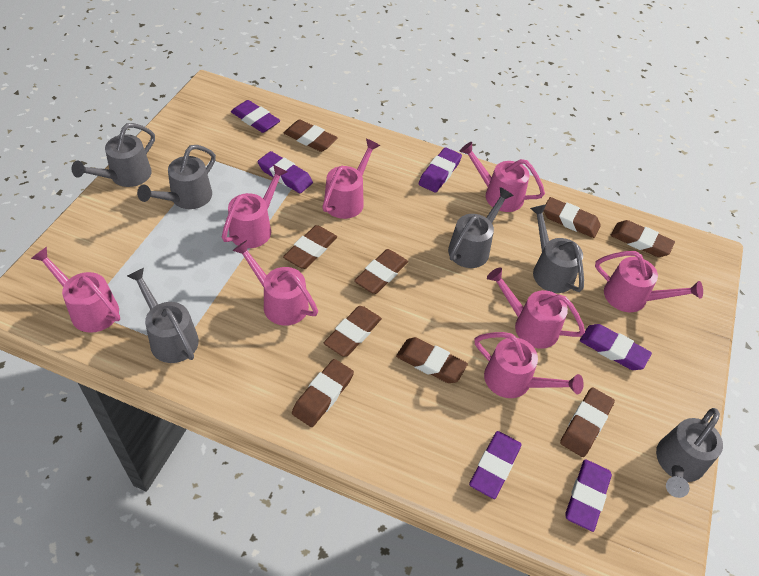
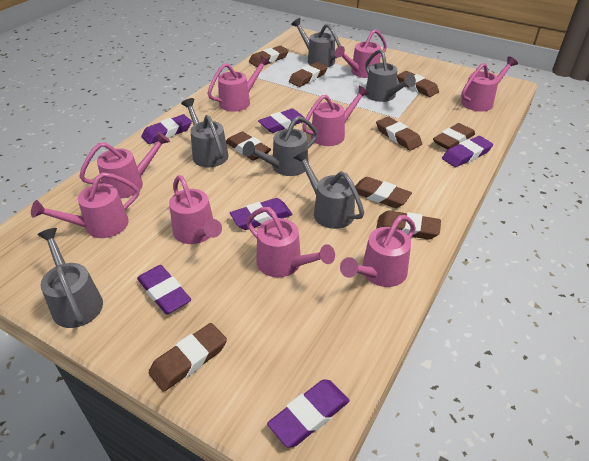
pink watering can: [31,247,120,333] [222,165,287,248] [233,240,318,326] [322,139,380,219] [460,142,545,212] [475,332,584,398] [487,267,585,349] [595,251,703,312] = 8 -> [31,172,139,238] [79,132,170,199] [169,175,222,244] [207,55,270,112] [246,207,335,277] [302,85,369,146] [335,29,387,78] [340,215,416,287] [461,56,518,112] = 9

